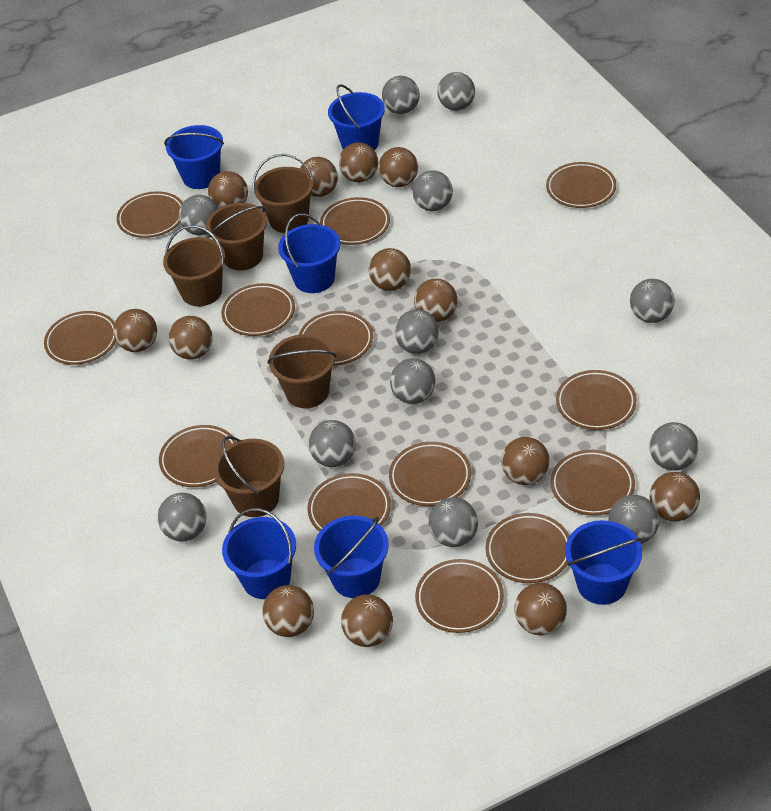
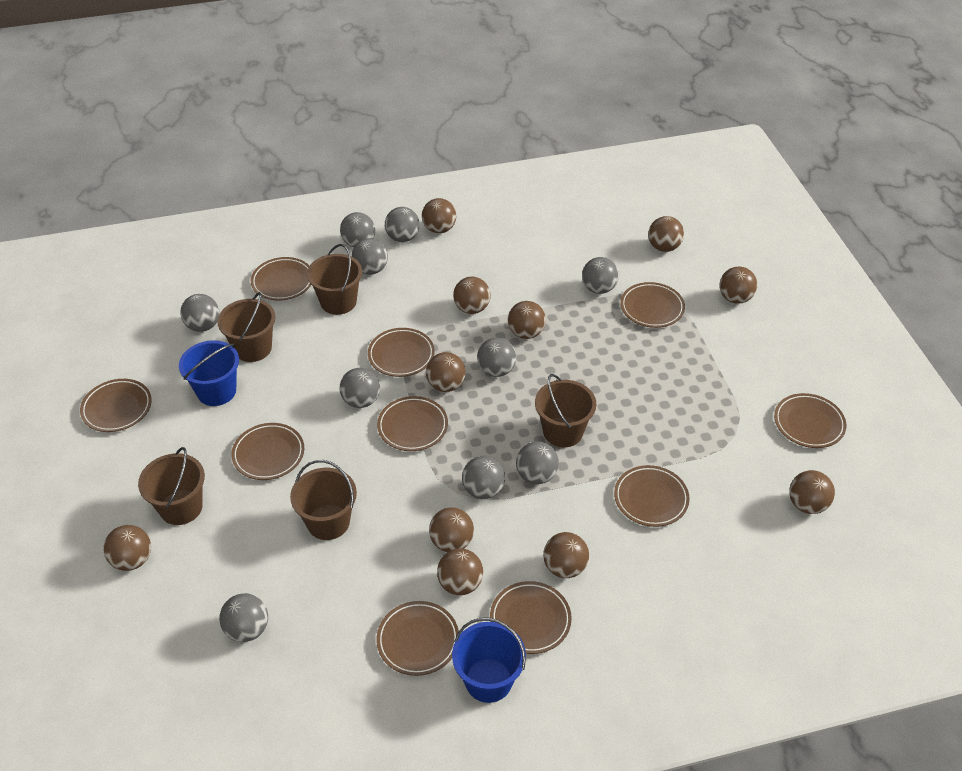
blue bucket: [164,125,224,189] [222,508,296,599] [278,213,340,293] [314,515,389,598] [328,84,385,150] [565,520,642,605] = 6 -> [179,340,239,406] [452,618,526,703] = 2
brown ball: [113,309,157,352] [168,316,213,359] [208,171,248,209] [262,585,314,637] [300,157,338,197] [339,142,378,182] [341,594,393,647] [369,248,411,291] [379,147,418,187] [414,279,458,322] [501,437,550,485] [514,583,567,635] [650,472,700,521] = 13 -> [103,525,151,571] [422,198,456,233] [426,352,466,392] [429,508,474,552] [437,548,483,595] [453,277,491,314] [508,301,546,339] [543,532,589,578] [648,216,684,252] [720,267,757,304] [789,470,835,514] = 11
brown plate: [44,311,116,365] [117,191,183,238] [159,425,236,487] [221,283,295,336] [299,311,373,366] [307,473,391,532] [320,197,390,245] [389,442,471,506] [415,559,504,633] [486,513,570,583] [546,162,616,208] [551,450,635,516] [556,370,637,430] = 13 -> [80,379,152,432] [231,423,304,480] [251,257,311,301] [368,328,435,377] [376,601,459,676] [377,396,448,451] [490,581,572,654] [614,465,690,527] [620,282,685,328] [774,393,846,448] = 10
grey ball: [157,493,207,541] [179,195,218,235] [309,420,356,467] [382,76,420,114] [390,358,436,404] [395,309,439,354] [412,170,453,211] [429,497,478,547] [437,72,475,111] [609,495,659,544] [630,279,675,323] [649,422,698,471] = 12 -> [180,294,219,332] [219,593,268,642] [340,212,375,247] [340,368,380,408] [352,238,388,275] [385,207,420,242] [462,456,505,499] [477,338,516,377] [516,441,559,484] [582,257,619,294] = 10

